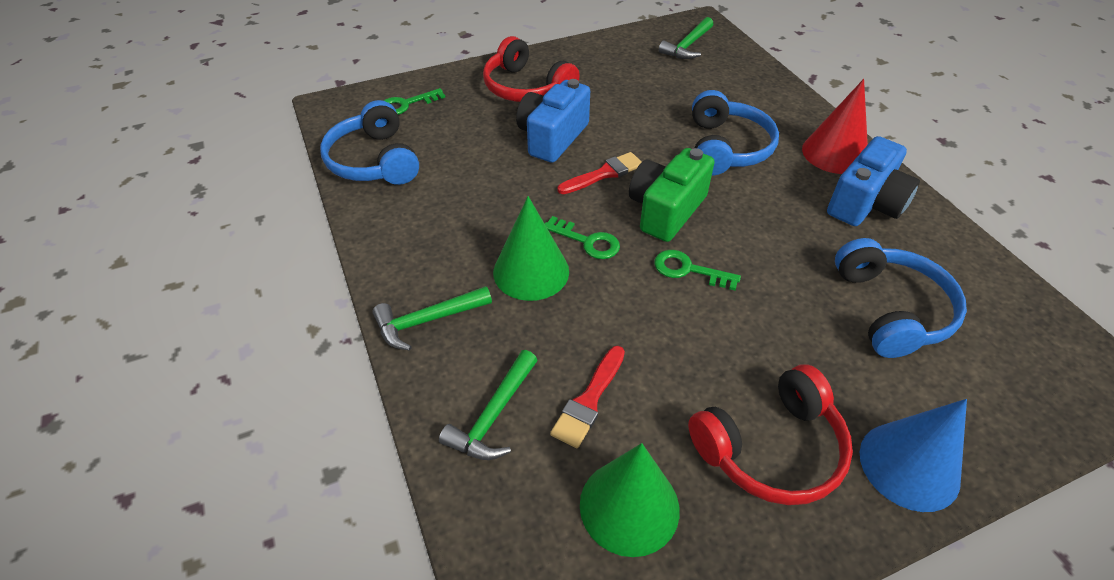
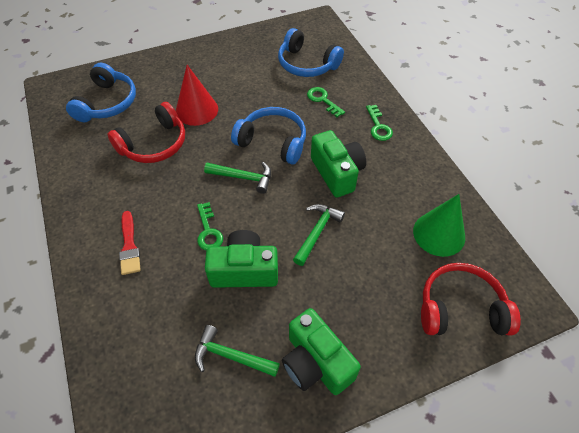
blue camera: [516,79,590,163] [827,136,920,226] = 2 -> none = 0
blue cone: [860,399,967,512] = 1 -> none = 0
green camera: [629,148,715,242] = 1 -> [205,230,278,288] [282,308,361,395] [311,130,366,198] = 3
green cone: [493,196,569,301] [580,443,680,557] = 2 -> [413,194,465,257] = 1
red brush: [550,346,625,448] [557,152,642,194] = 2 -> [119,211,141,275] = 1

